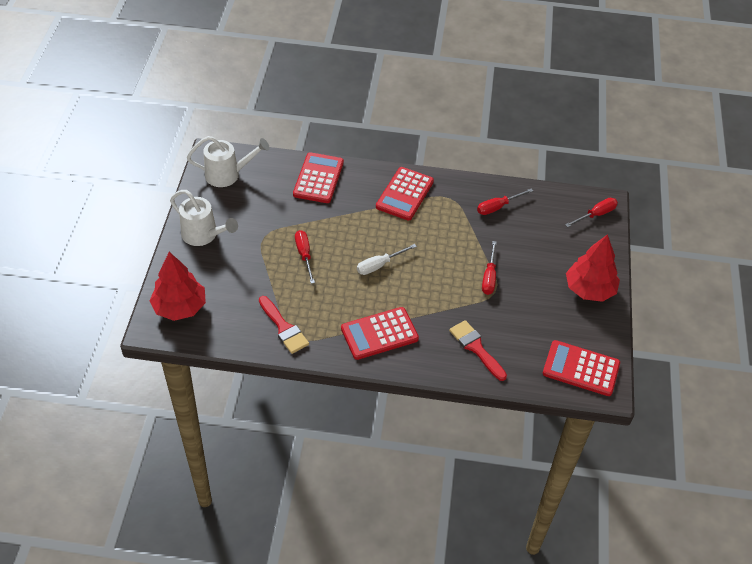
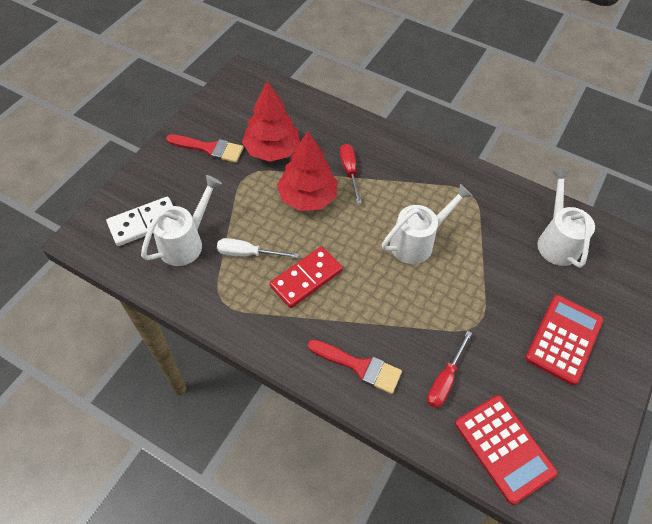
red calculator: [293,152,344,203] [341,307,419,360] [376,167,434,221] [543,340,620,396] = 4 -> [455,395,558,505] [525,295,603,385] = 2
red domino: none = 0 -> [270,246,343,308] = 1
red screwdriver: [295,230,315,284] [477,189,533,215] [482,241,497,295] [565,198,618,227] = 4 -> [340,144,362,204] [427,331,472,408] = 2
white domino: none = 0 -> [106,197,173,246] = 1
white watering can: [170,190,238,246] [187,136,270,187] = 2 -> [141,175,222,266] [382,184,473,264] [537,170,595,268] = 3

